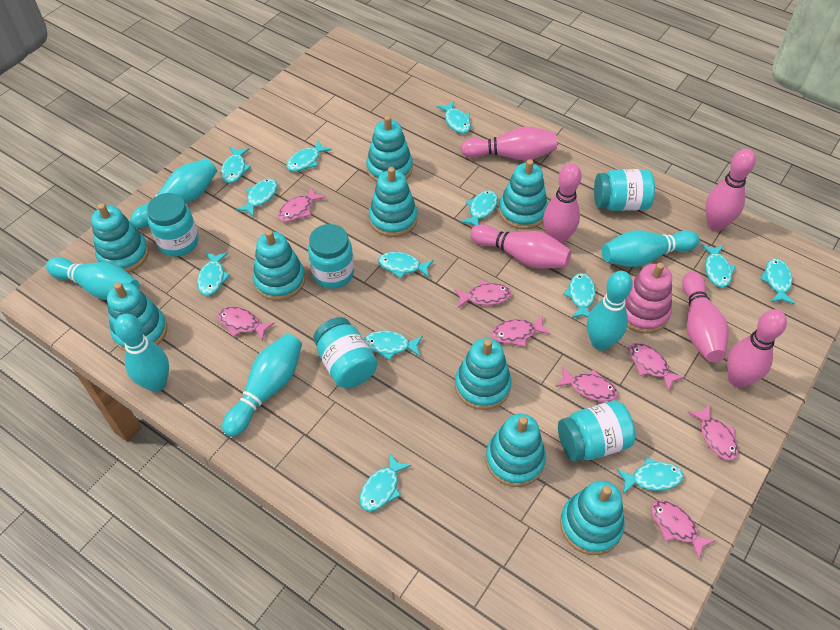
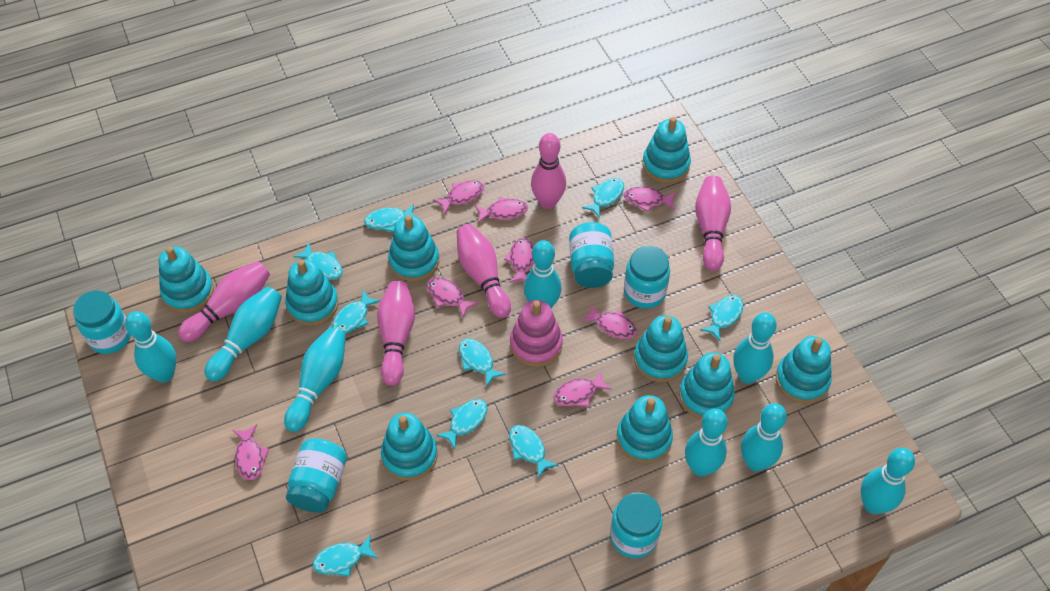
pink bowling pin: [461,127,557,160] [470,224,571,269] [543,163,582,244] [682,272,729,362] [706,149,756,231] [727,309,787,388] = 6 -> [178,261,270,342] [377,281,415,386] [457,224,511,318] [531,133,566,209] [695,175,731,271] = 5
turquoise bowling pin: [46,257,140,300] [114,314,169,392] [130,158,217,229] [222,333,302,437] [587,271,633,351] [602,230,700,267] = 6 -> [125,311,177,383] [205,287,282,381] [284,327,346,432] [524,240,562,308] [685,409,728,477] [733,312,777,384] [741,403,787,471] [861,448,915,514] = 8
turquoise fish: [197,252,230,296] [221,147,251,183] [236,178,278,217] [286,141,332,172] [359,452,412,511] [364,331,423,360] [378,252,434,279] [437,101,471,134] [460,190,498,226] [563,273,595,318] [617,457,684,494] [701,244,736,288] [760,258,795,305] = 13 -> [293,243,343,280] [313,534,378,577] [332,290,381,334] [364,204,414,232] [436,399,488,450] [459,338,506,387] [509,425,558,478] [582,178,624,218] [700,295,743,341] = 9

